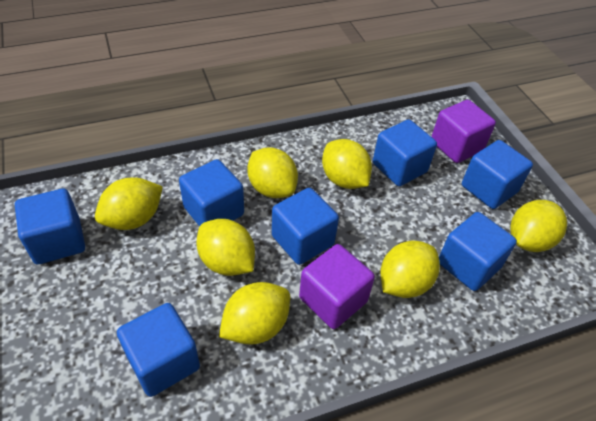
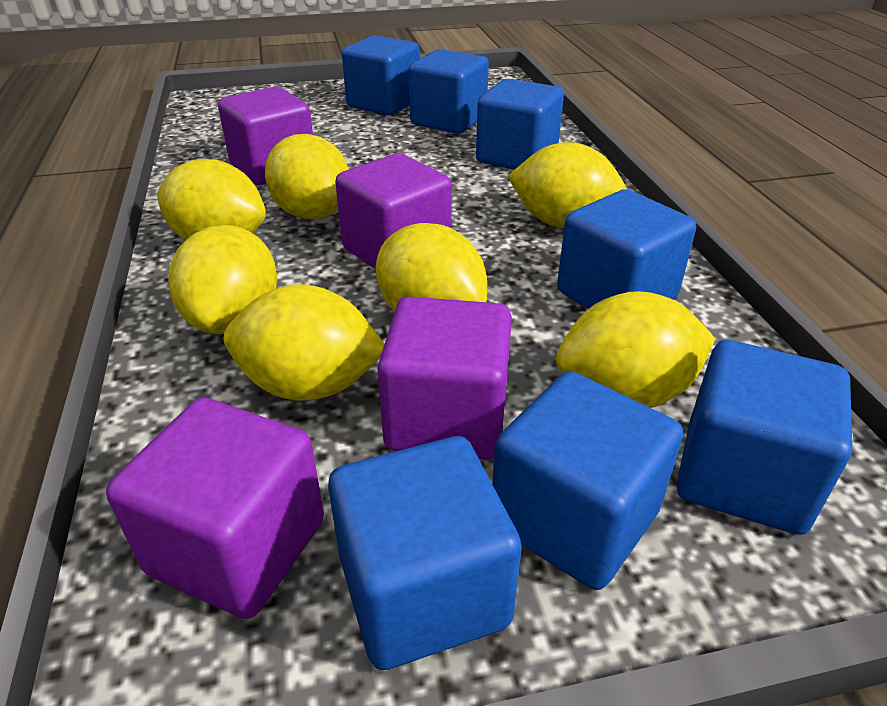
purple cube: [299,244,375,329] [431,100,496,163] = 2 -> [106,398,324,619] [218,87,313,185] [335,153,452,269] [377,297,512,460] = 4

